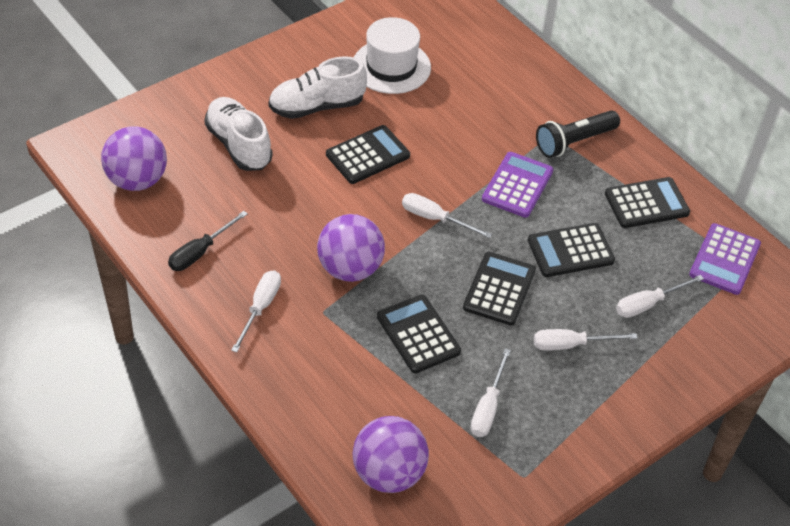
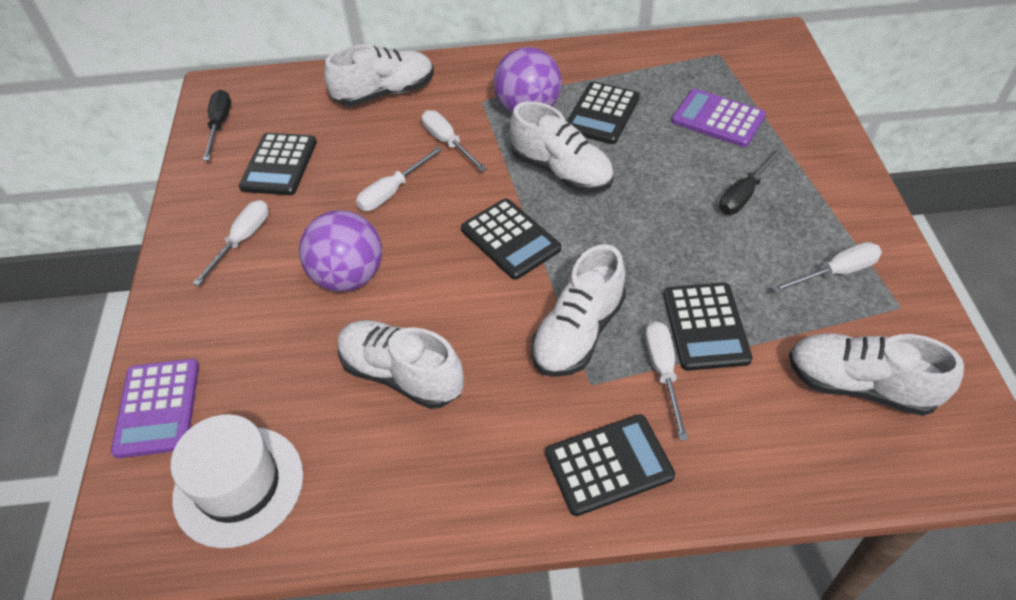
black flashlight: [536,110,620,158] = 1 -> none = 0
black screwdriver: [168,211,248,271] = 1 -> [203,90,231,161] [719,147,785,215] = 2
purple ball: [101,127,167,191] [317,214,385,282] [353,416,429,493] = 3 -> [299,210,382,292] [493,47,562,114] = 2
white shoe: [204,97,272,171] [269,56,367,119] = 2 -> [324,45,434,106] [338,320,464,409] [510,101,614,193] [531,244,626,377] [789,333,964,416] = 5

